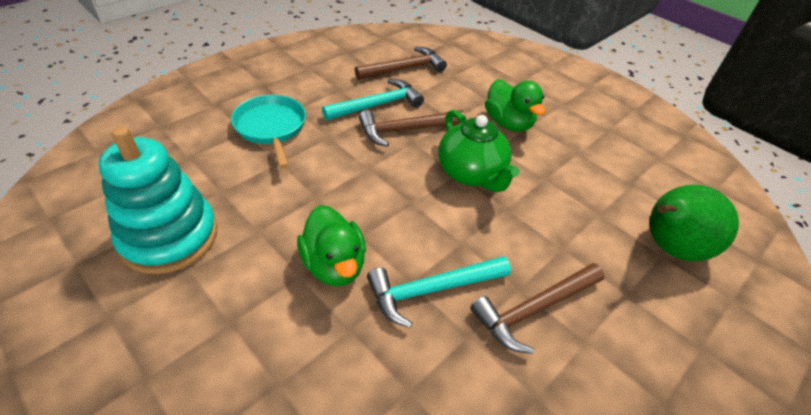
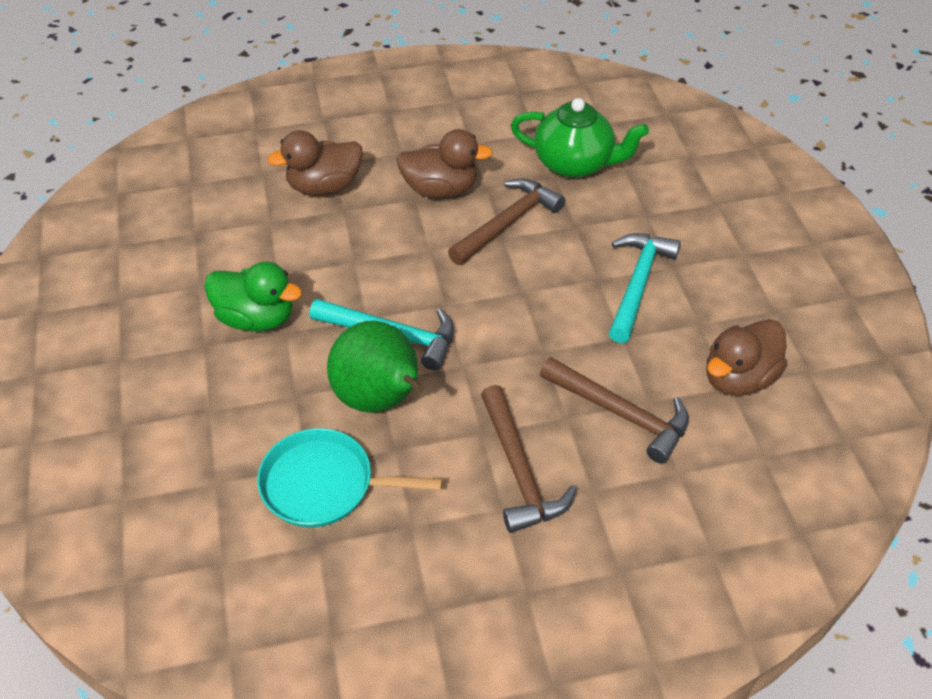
brown duck: none = 0 -> [268,130,363,196] [396,129,493,198] [706,319,788,396] = 3
green duck: [297,205,366,286] [485,79,546,132] = 2 -> [204,262,302,331] = 1
turquoise stacking toy: [98,126,218,274] = 1 -> none = 0

